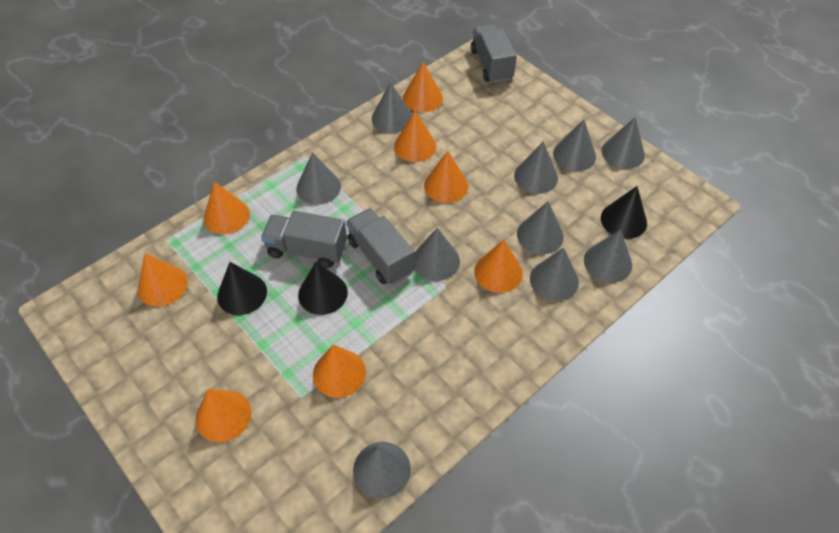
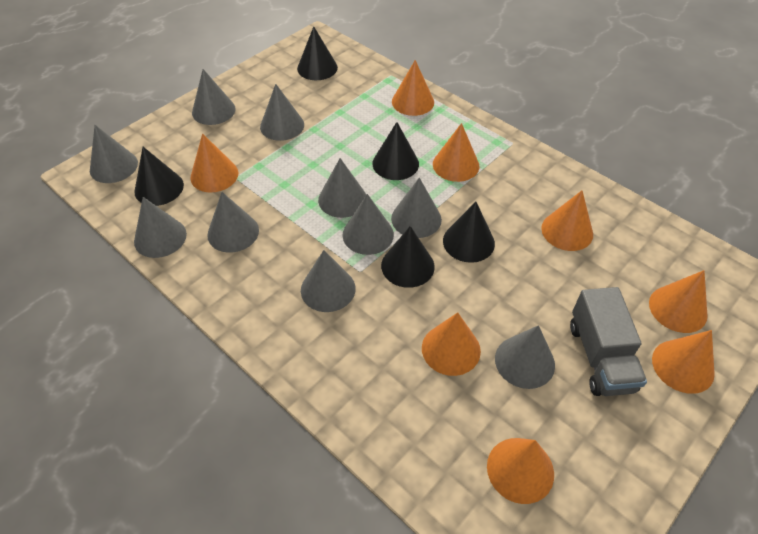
black cone: [217,262,267,315] [298,261,348,315] [601,186,647,239] = 3 -> [134,147,184,206] [297,26,338,80] [372,122,419,180] [381,226,435,288] [443,202,495,263] = 5
grey truck: [261,211,347,268] [346,208,415,285] [471,24,517,83] = 3 -> [570,287,647,396] = 1

